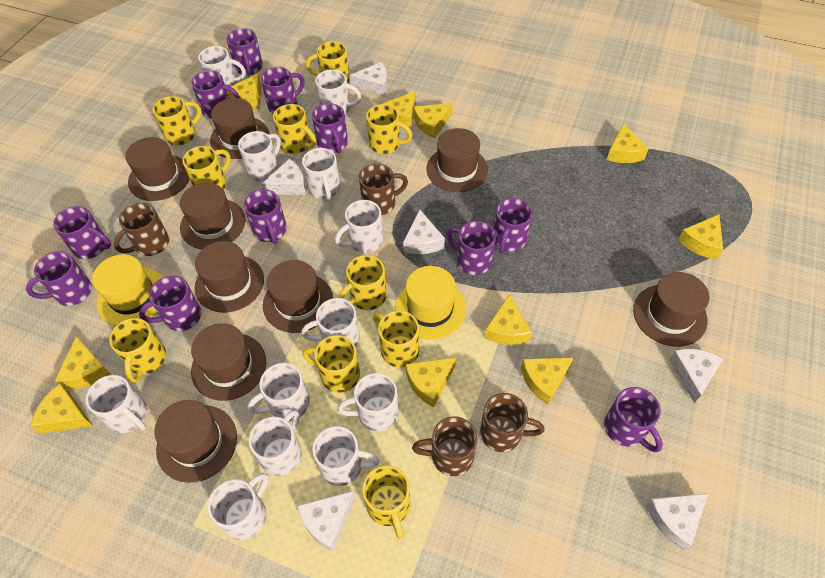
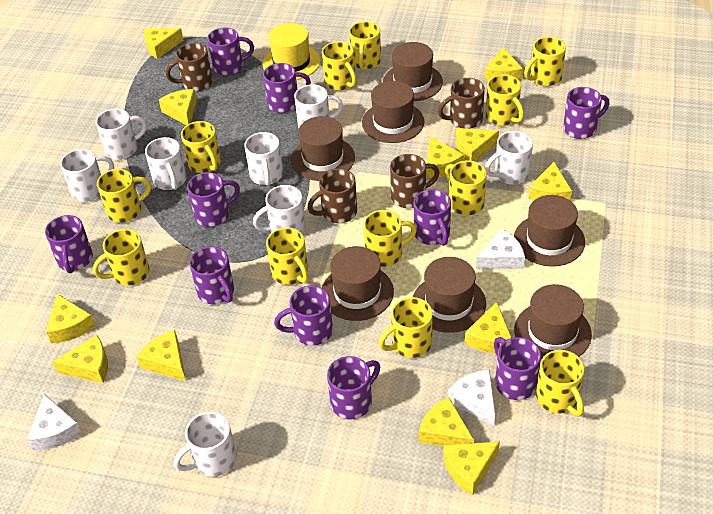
brown hat: [125,137,189,201] [154,400,237,483] [180,183,245,249] [191,323,266,401] [195,241,264,313] [210,98,269,159] [263,260,333,333] [426,128,488,192] [633,272,709,347] = 9 -> [291,116,355,181] [322,246,394,321] [362,81,424,143] [383,42,443,101] [413,257,486,333] [514,195,585,267] [514,284,592,360] = 7
purple mug: [26,251,92,306] [53,206,111,259] [139,276,201,331] [191,70,240,119] [227,29,263,75] [244,189,287,244] [261,67,304,113] [312,103,348,153] [446,221,496,275] [493,198,533,254] [604,387,663,452] = 11 -> [45,215,93,273] [187,172,240,227] [189,246,234,304] [207,28,254,76] [263,63,311,113] [274,285,333,346] [327,356,380,419] [414,189,451,246] [494,337,541,400] [563,87,609,139] = 10
white cheese: [262,159,306,195] [297,491,355,551] [350,62,387,96] [403,210,445,254] [646,493,708,550] [669,349,724,403] = 6 -> [27,394,82,450] [448,370,496,425] [476,228,525,270] = 3
white mug: [86,375,147,433] [198,46,246,87] [208,473,269,540] [238,131,281,182] [247,363,310,421] [249,410,302,476] [301,298,360,347] [302,148,340,201] [312,426,380,486] [315,70,361,114] [335,200,383,253] [337,373,399,432] = 12 -> [60,149,114,202] [96,109,147,160] [145,137,187,190] [174,412,237,477] [245,132,283,186] [253,185,306,234] [294,84,343,128] [485,131,533,185] = 8
yellow cheese: [30,384,93,434] [55,336,111,389] [227,73,261,110] [382,91,416,129] [406,357,456,407] [414,103,452,139] [484,294,532,345] [521,357,574,405] [607,123,649,163] [678,214,723,260] = 10 -> [46,294,95,343] [52,335,108,383] [137,330,186,381] [144,28,183,59] [159,89,197,125] [419,397,474,446] [426,136,464,178] [443,442,500,496] [456,128,499,161] [465,302,512,353] [485,47,523,81] [528,162,572,201] = 12
yellow hat: [92,255,164,326] [395,266,466,340] = 2 -> [263,23,321,80] = 1
yellow mug: [109,318,166,383] [152,96,201,145] [182,146,231,190] [273,104,316,154] [302,335,360,393] [306,41,350,84] [338,255,387,310] [362,465,410,539] [366,104,413,154] [373,311,419,367] = 10 -> [93,229,150,286] [97,169,151,223] [181,121,221,173] [266,227,309,285] [322,41,357,91] [349,21,381,70] [364,210,417,267] [379,297,433,358] [445,160,487,215] [486,75,524,126] [524,37,566,86] [536,350,584,416] = 12

